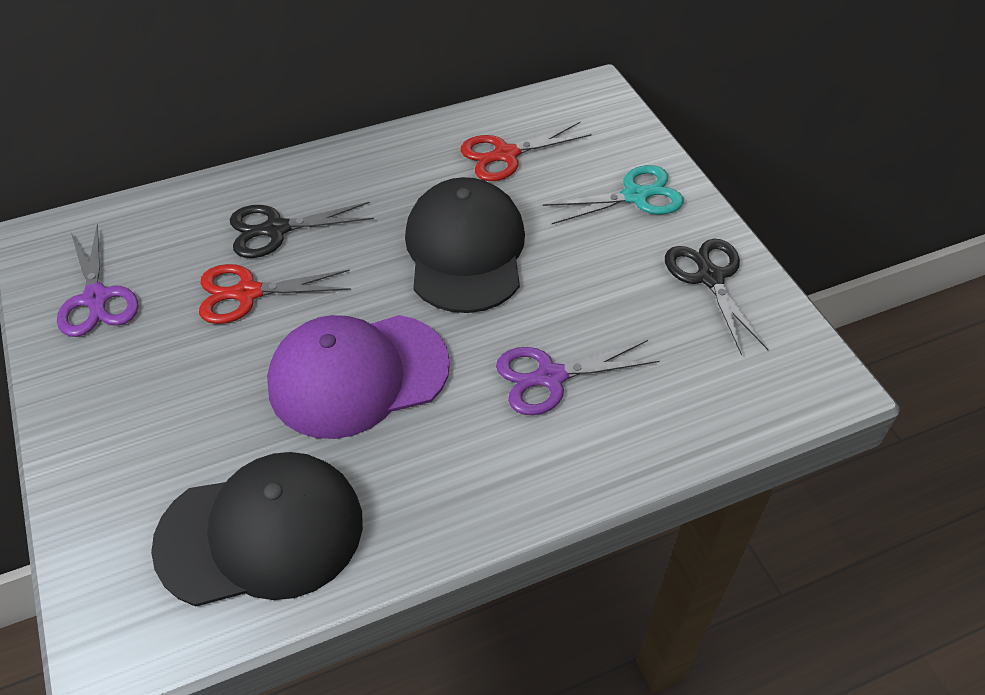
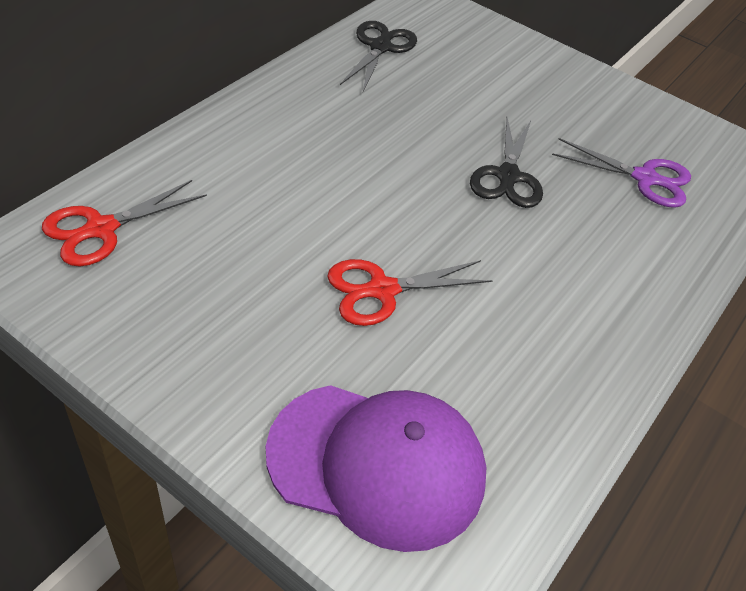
black cap: [151,452,363,607] [405,177,525,313] = 2 -> none = 0
purple scissors: [57,224,139,337] [496,340,660,415] = 2 -> [552,138,691,208] = 1
turquoise scissors: [543,165,684,224] = 1 -> none = 0

